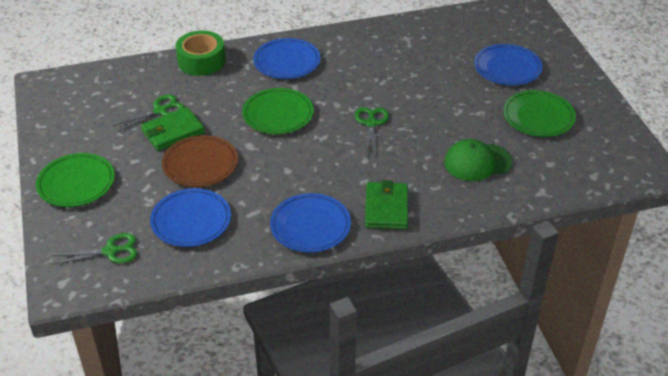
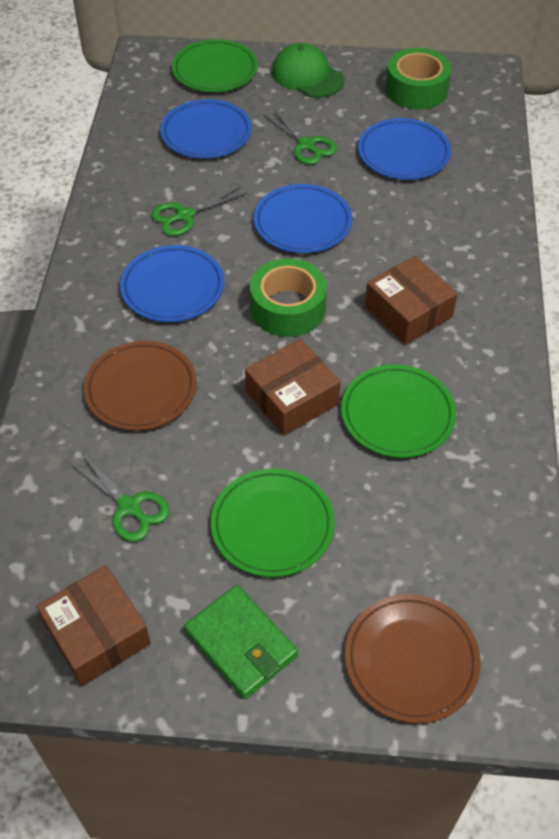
brown box: none = 0 -> [36,565,151,686] [245,339,341,436] [365,256,458,345] = 3
brown plate: [162,135,238,187] = 1 -> [84,341,197,431] [345,594,481,723] = 2
green tape: [175,31,226,76] = 1 -> [250,258,327,337] [386,48,451,110] = 2
green wallet: [141,107,205,151] [365,180,408,229] = 2 -> [184,585,298,699] = 1

